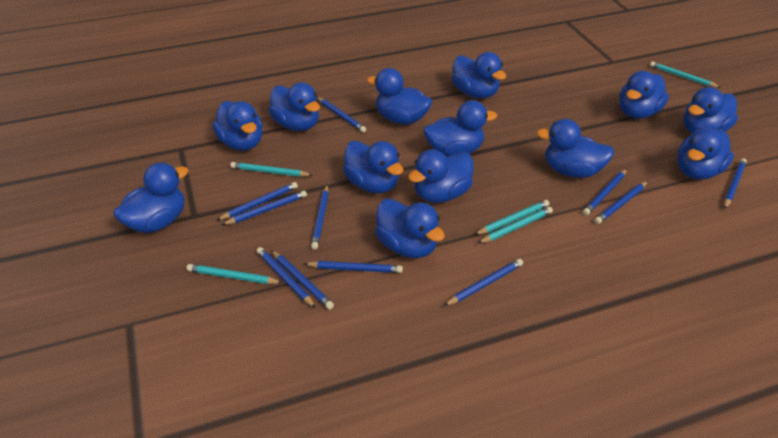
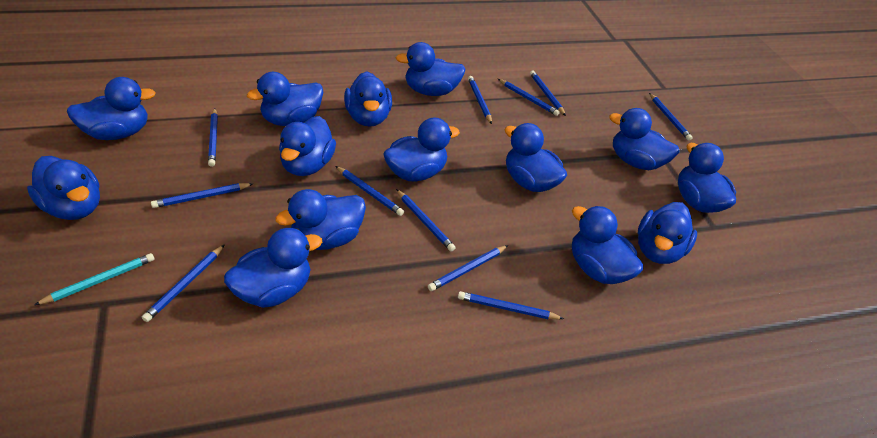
blue duck: [113,163,189,233] [212,101,263,151] [268,82,320,131] [343,141,404,193] [367,68,432,125] [375,198,445,258] [408,149,474,203] [424,100,497,157] [452,52,506,98] [536,119,614,178] [619,71,669,119] [677,128,734,180] [683,87,738,133] = 13 -> [27,156,100,220] [67,77,156,140] [224,228,322,308] [247,72,324,126] [275,189,366,250] [279,116,336,176] [344,71,392,127] [383,118,460,181] [396,42,465,96] [505,123,567,192] [572,206,643,284] [609,108,680,170] [638,202,697,264] [678,143,736,213] = 14
turquoise pencil: [187,264,283,284] [231,162,312,177] [474,200,550,235] [478,207,553,243] [650,61,721,88] = 5 -> [34,253,155,305] = 1

